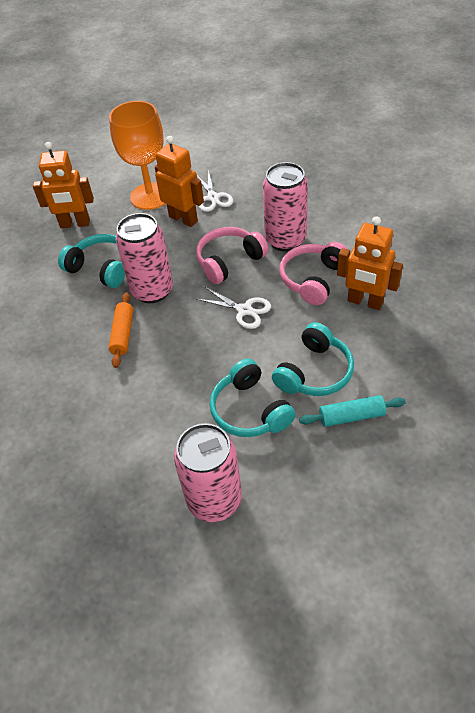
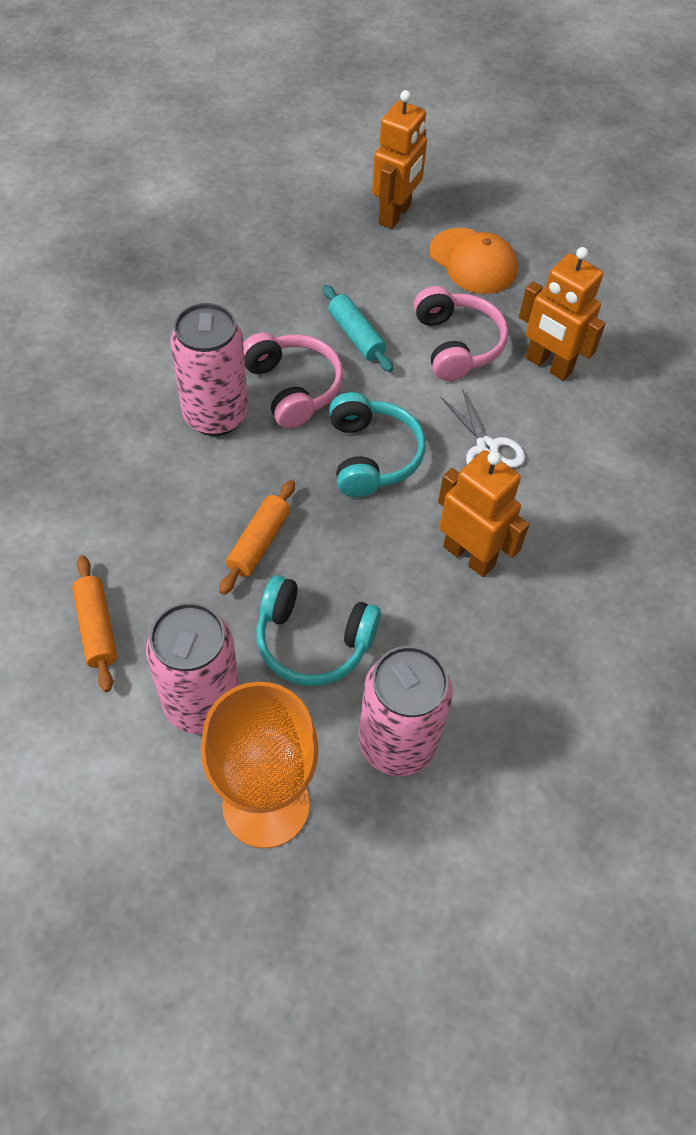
orange cap: none = 0 -> [429,228,518,294] = 1
orange rolling pin: [109,292,133,368] = 1 -> [72,555,117,692] [219,480,295,595] = 2
turquoise headphones: [58,234,125,288] [210,358,296,437] [272,322,354,396] = 3 -> [256,575,381,686] [329,392,425,497] = 2
white scissors: [197,170,233,212] [197,287,271,329] = 2 -> [441,388,525,467] = 1

